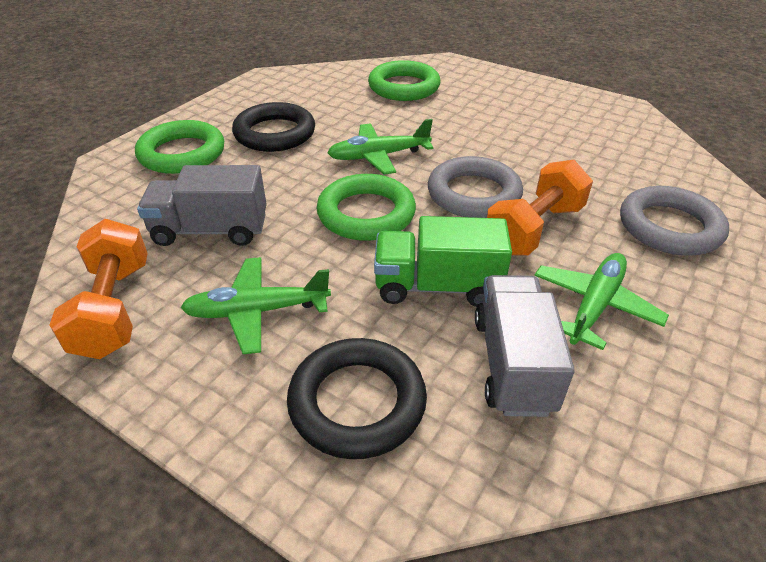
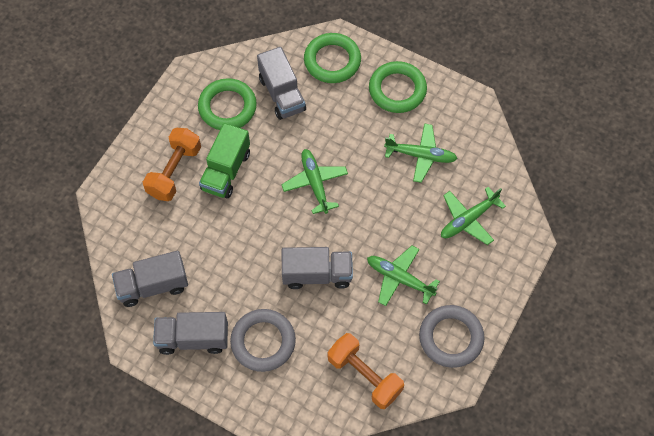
black ring: [232,102,315,152] [287,338,427,459] = 2 -> none = 0
green plane: [180,257,331,354] [327,119,434,175] [534,253,669,350] = 3 -> [281,149,348,214] [367,246,440,306] [384,123,458,183] [441,187,506,245] = 4
grey truck: [137,165,267,246] [475,275,575,417] = 2 -> [112,251,188,307] [153,312,228,355] [257,47,306,120] [282,247,353,289] = 4

